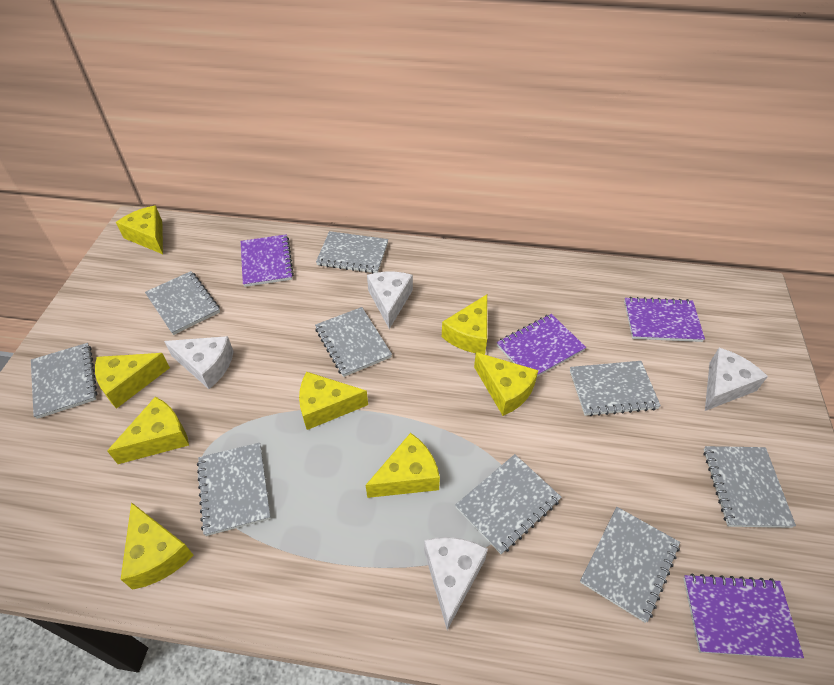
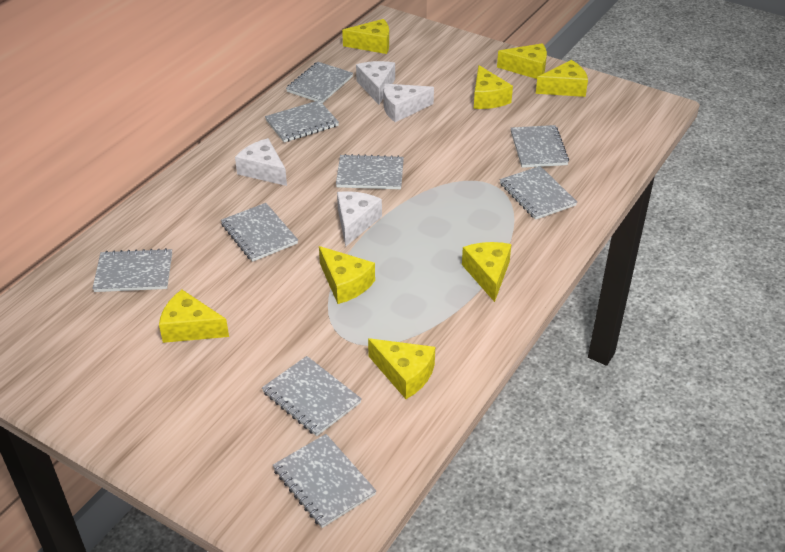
purple notebook: [240,234,294,287] [497,314,586,377] [624,297,705,342] [683,574,804,659] = 4 -> none = 0

